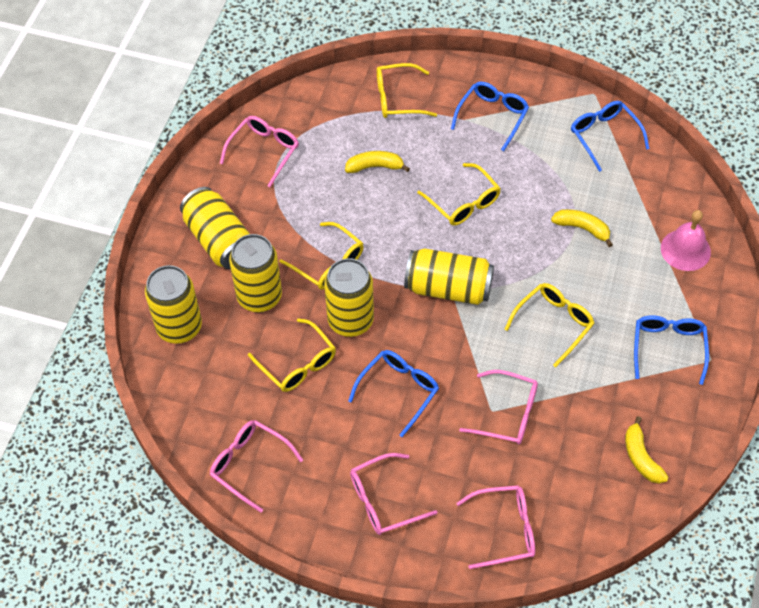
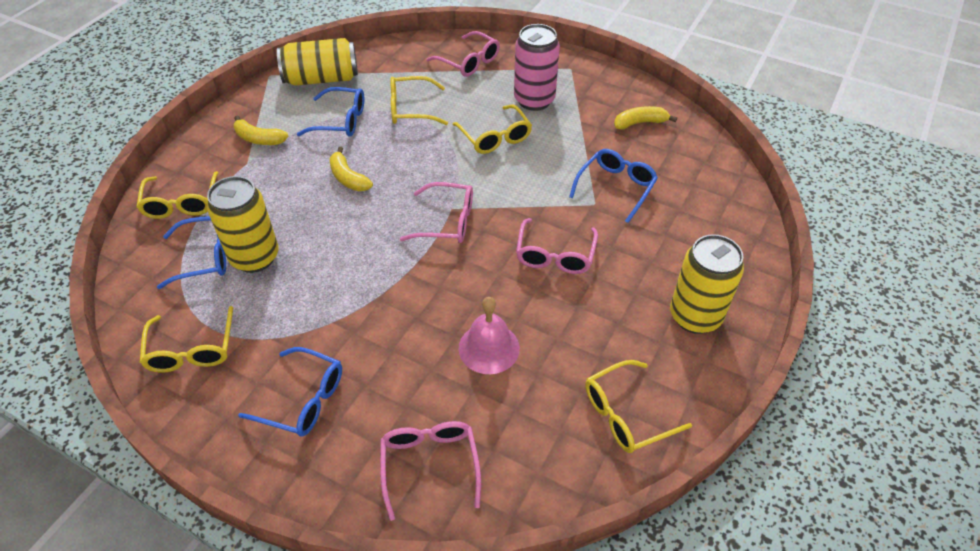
pink can: none = 0 -> [514,24,560,111] = 1
pink glasses: [210,420,303,513] [220,116,299,187] [350,453,437,535] [457,485,535,569] [459,370,538,445] = 5 -> [380,421,481,521] [400,182,473,243] [427,31,500,77] [516,218,598,274] = 4
yellow can: [145,265,202,344] [180,187,250,269] [229,234,282,312] [324,258,374,337] [404,248,494,305] = 5 -> [207,176,279,273] [277,38,358,86] [670,234,744,334] = 3

